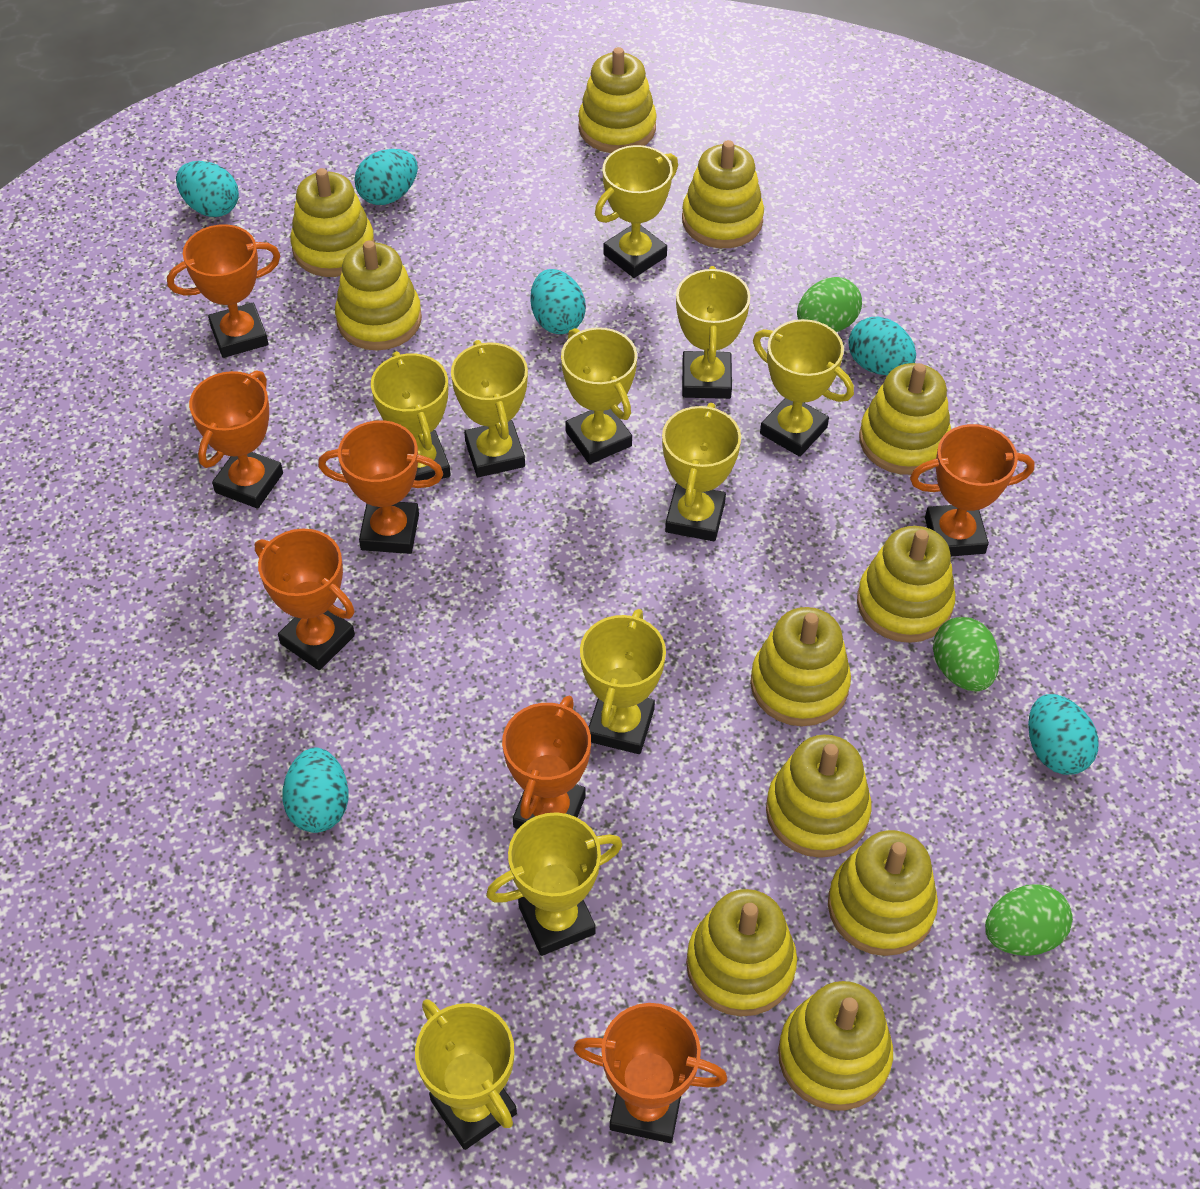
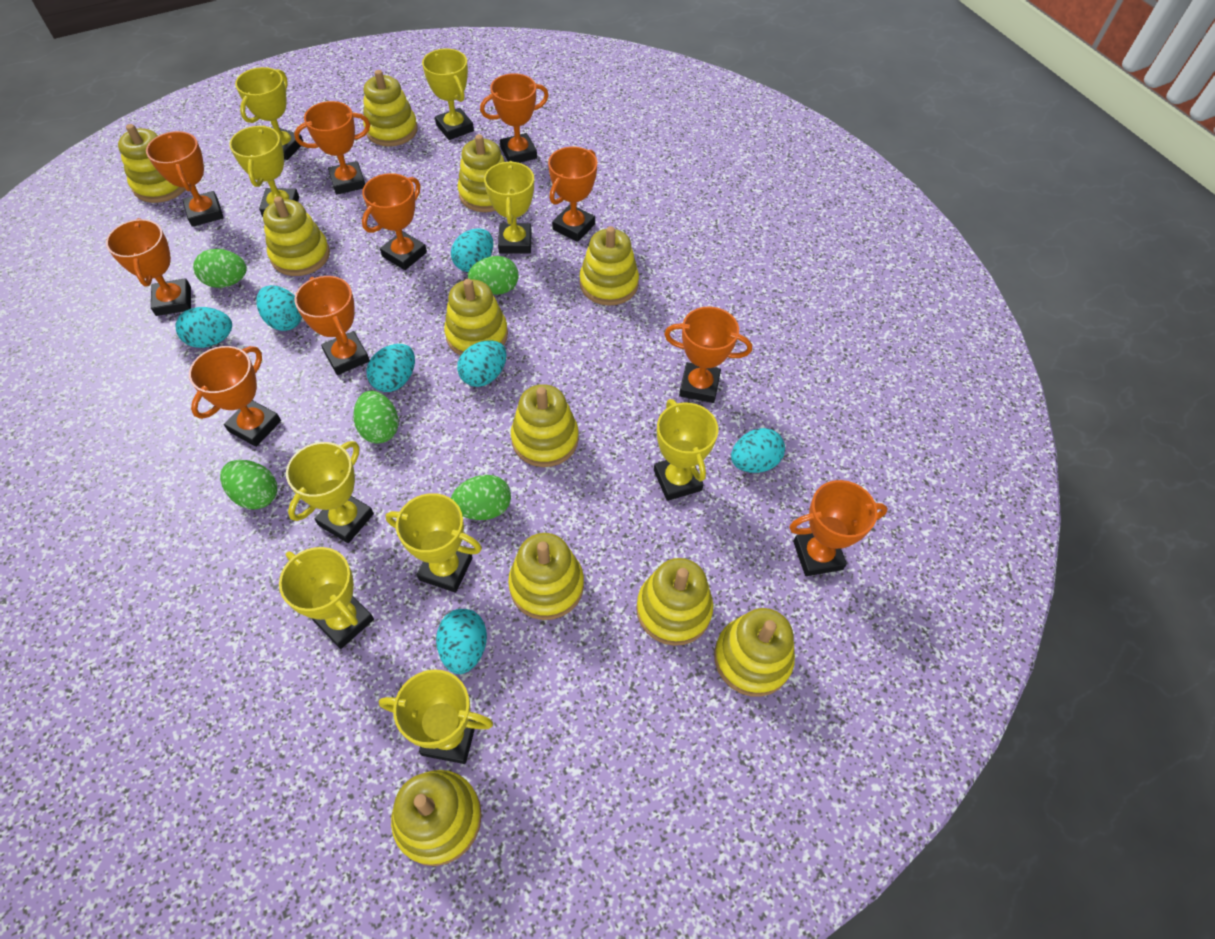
green egg: [797,277,862,332] [933,617,1000,692] [985,884,1073,956] = 3 -> [193,249,247,288] [220,460,277,509] [353,391,399,444] [451,475,511,520] [468,256,519,295] = 5
orange trophy: [167,224,280,358] [189,371,283,509] [255,529,355,670] [318,420,443,554] [502,696,591,829] [573,1003,728,1143] [910,424,1035,556] = 7 -> [106,218,191,316] [146,131,224,227] [189,346,281,447] [294,101,370,194] [294,276,370,375] [362,173,427,270] [480,73,549,163] [548,146,597,242] [664,307,752,403] [789,480,888,576] = 10
turquoise egg: [176,161,239,217] [282,748,348,833] [354,149,418,205] [530,269,586,334] [848,316,916,375] [1028,694,1099,775] = 6 -> [176,307,232,348] [256,285,302,331] [366,344,415,392] [436,609,487,674] [451,228,493,272] [457,340,506,387] [731,428,785,473] = 7
yellow trophy: [371,351,451,481] [415,999,517,1150] [451,340,528,477] [486,812,623,956] [561,327,637,464] [580,609,666,754] [595,145,678,278] [662,403,741,541] [676,266,751,399] [753,319,854,457] = 10 -> [229,125,299,217] [235,67,304,160] [279,547,374,649] [286,441,374,543] [379,669,493,764] [385,493,482,593] [422,49,474,140] [484,161,534,253] [654,399,718,501] = 9

